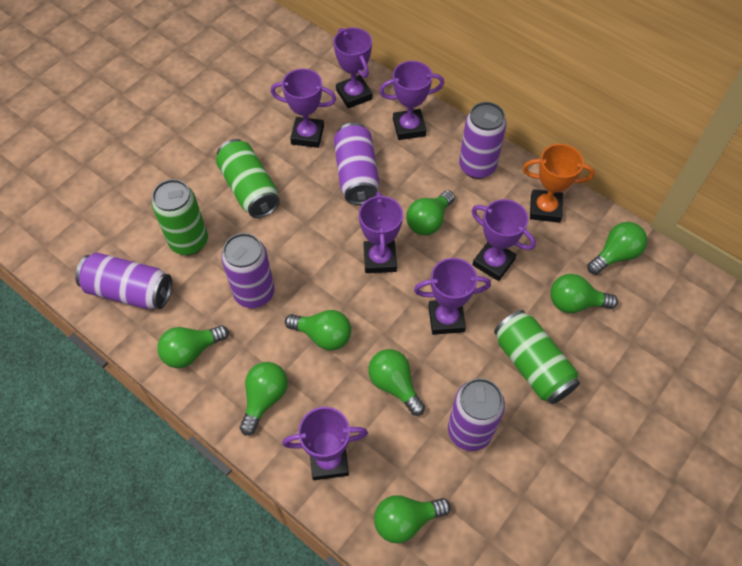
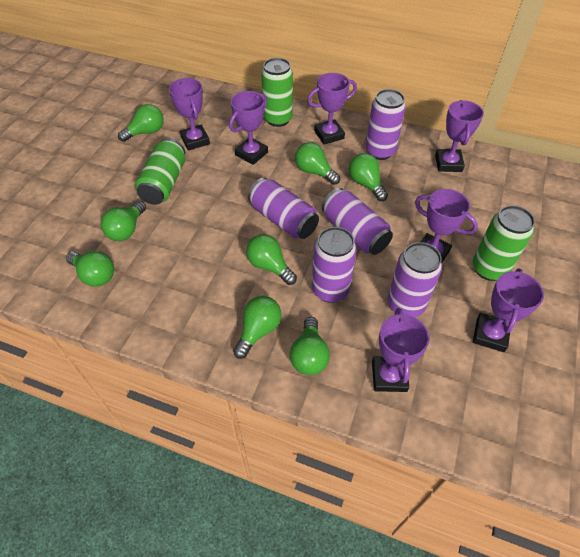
orange trophy: [523,144,595,223] = 1 -> none = 0

